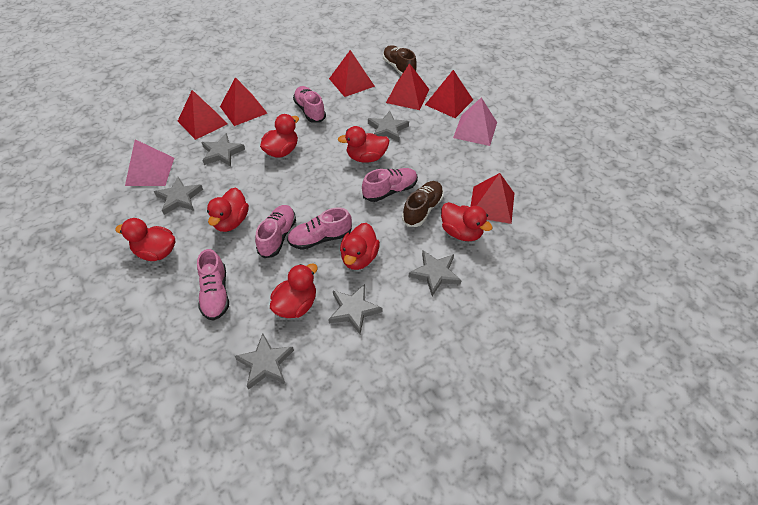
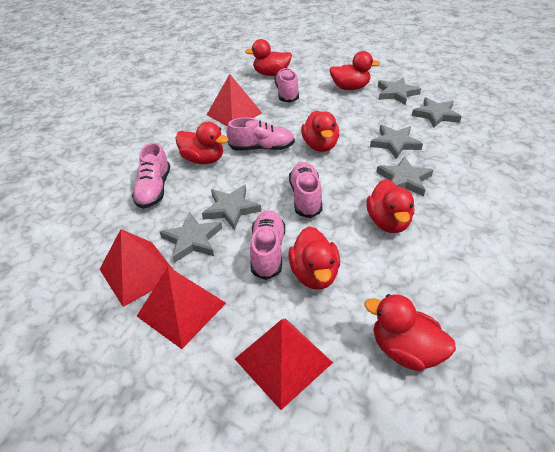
brown shoe: [383,45,417,75] [402,181,444,227] = 2 -> none = 0
pink pyramid: [125,139,174,186] [453,97,497,146] = 2 -> none = 0
red pyramid: [178,90,228,140] [220,77,267,126] [329,50,375,97] [386,63,430,110] [425,70,473,118] [470,173,514,224] = 6 -> [100,229,172,307] [137,267,226,349] [207,74,262,126] [235,318,333,410] = 4

